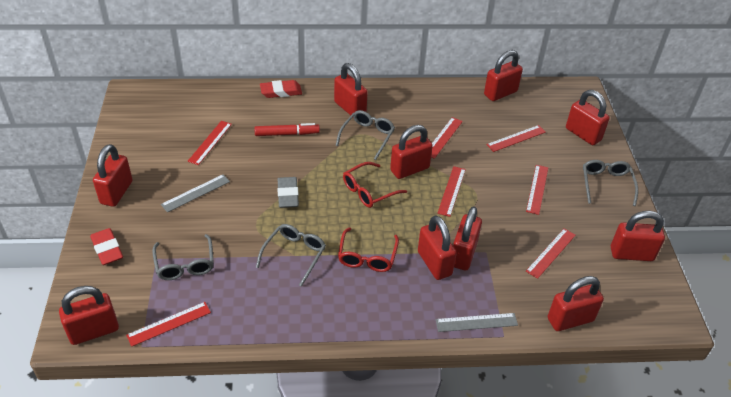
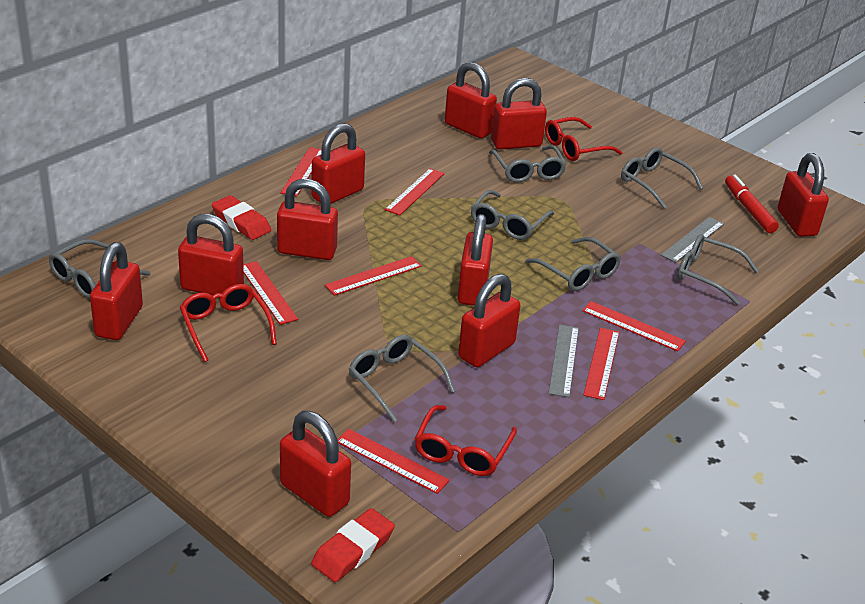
grey eraser: [277,177,299,208] = 1 -> none = 0
grey glasses: [152,234,214,280] [256,224,326,287] [336,110,395,160] [583,160,638,206] = 4 -> [49,239,150,299] [349,335,455,422] [471,190,554,240] [489,145,567,182] [525,237,621,291] [621,147,703,209] [677,234,759,305] = 7
red glasses: [338,228,399,272] [343,162,407,208] = 2 -> [180,284,277,362] [415,405,517,476] [545,117,623,161] = 3

